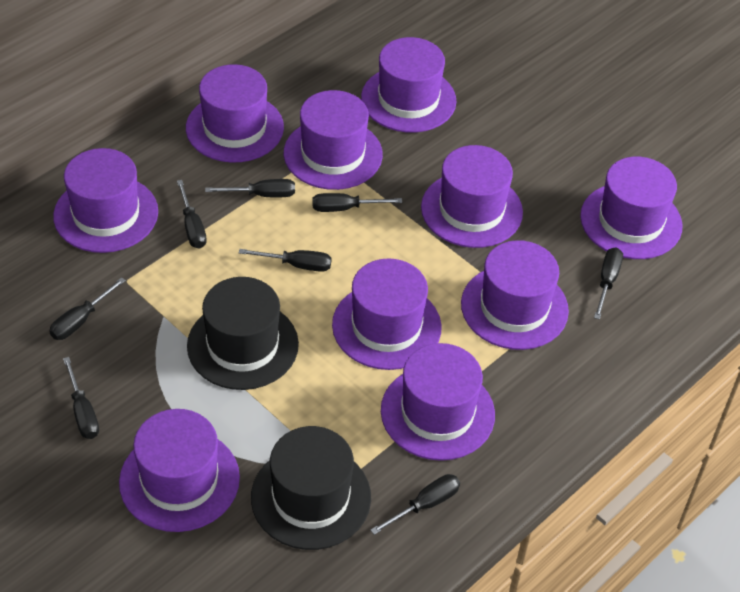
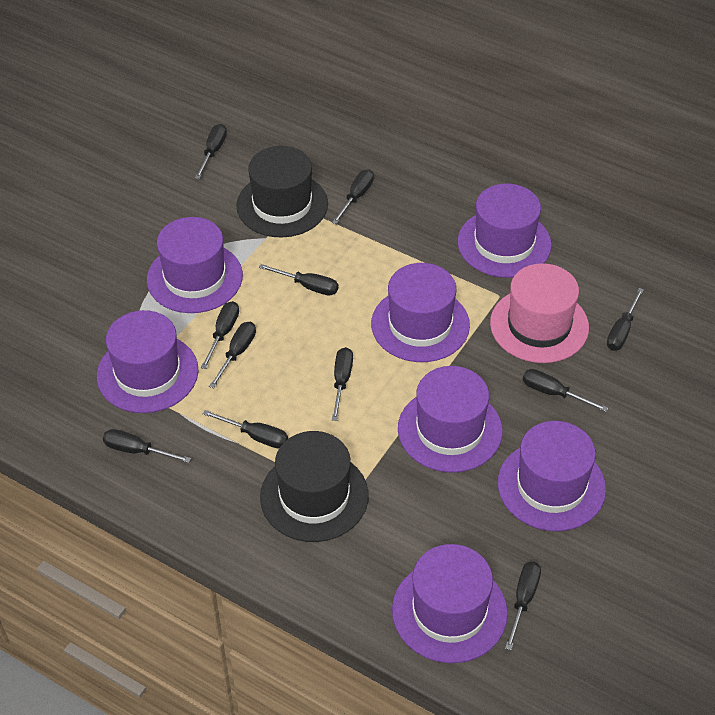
black screwdriver: [49,277,126,340] [63,357,99,439] [177,180,207,249] [205,179,295,197] [239,249,331,272] [312,193,402,212] [370,474,460,535] [594,248,623,320] = 8 -> [103,429,191,463] [195,124,227,179] [201,301,239,369] [203,410,288,448] [209,322,256,388] [259,264,338,296] [332,169,374,224] [332,347,353,421] [505,562,541,650] [522,369,608,412] [607,288,644,351] = 11
pink hat: none = 0 -> [490,263,589,363] = 1
purple hat: [53,148,158,253] [119,409,240,532] [186,64,284,163] [284,90,383,190] [332,258,442,370] [361,37,456,133] [381,343,495,461] [421,145,523,248] [461,240,569,350] [580,157,683,259] = 10 -> [97,310,198,413] [147,217,243,313] [371,263,470,362] [392,544,508,663] [398,366,502,473] [458,183,552,278] [498,421,606,531] = 7

